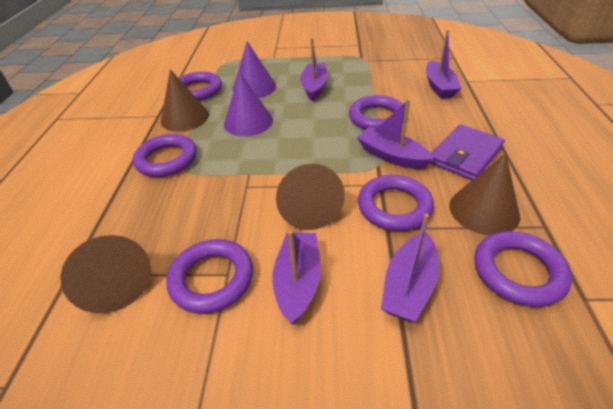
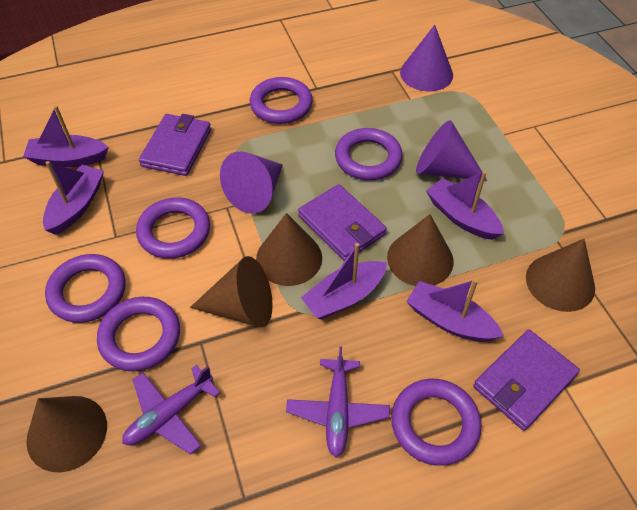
brown cone: [60,235,151,313] [161,69,209,132] [276,164,345,230] [450,153,520,235] = 4 -> [26,396,107,472] [190,256,273,327] [256,213,322,286] [387,214,454,286] [526,239,595,312] = 5
purple cone: [224,72,273,136] [233,41,276,98] = 2 -> [220,152,283,213] [400,25,453,91] [416,120,487,181] = 3
purple plane: none = 0 -> [122,365,220,455] [286,347,390,457] = 2
purple wallet: [430,124,505,180] = 1 -> [139,114,211,176] [298,184,387,261] [473,329,580,431] = 3

